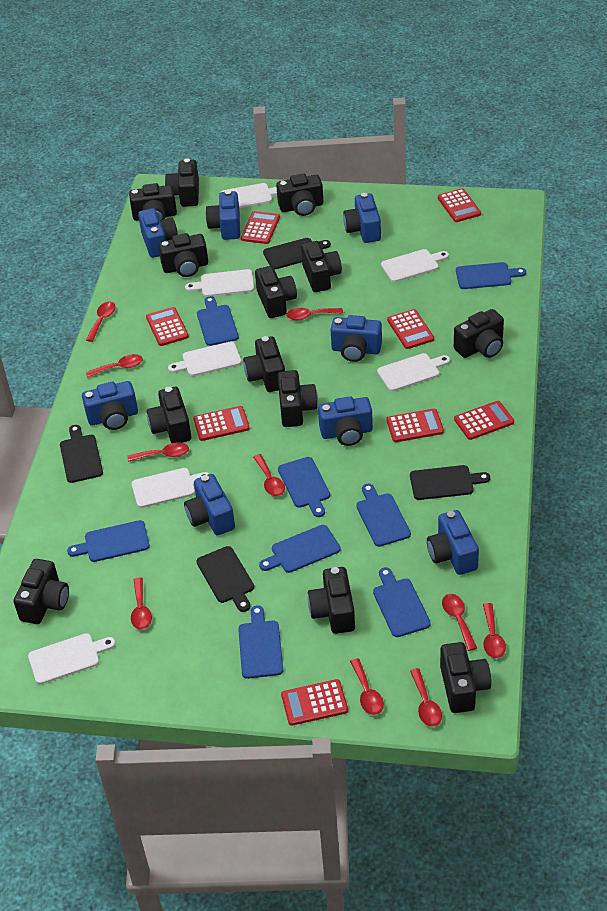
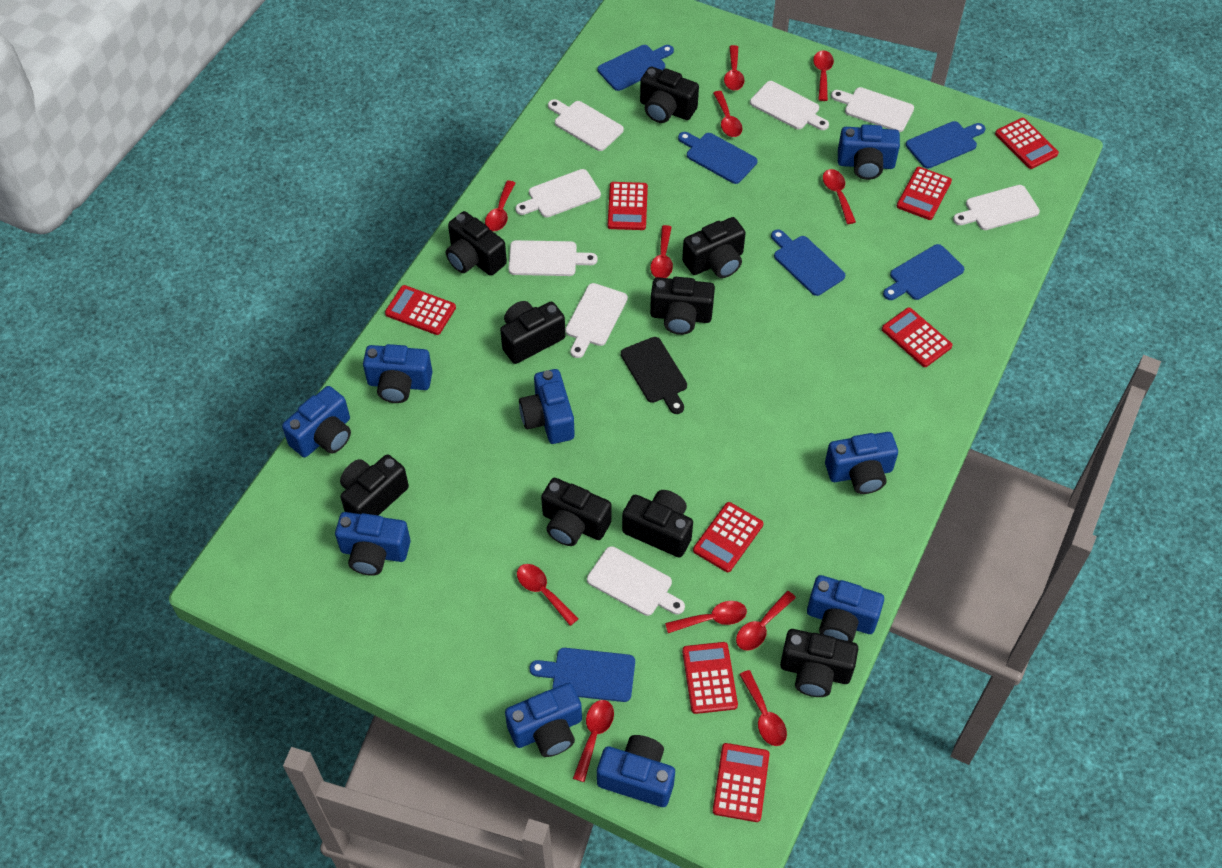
black camera: [14,559,69,624] [129,183,177,221] [147,387,191,443] [158,233,208,277] [165,158,199,207] [243,336,285,392] [255,266,297,318] [276,174,323,216] [277,370,318,427] [301,241,342,292] [308,567,355,634] [440,642,491,713] [454,309,504,358] = 13 -> [340,454,409,516] [446,211,507,276] [500,301,565,364] [541,478,612,546] [622,490,693,558] [640,67,699,123] [650,277,715,335] [682,217,745,278] [780,629,858,697] = 9
black cutting board: [60,425,103,483] [196,546,254,612] [263,238,331,269] [410,465,490,500] = 4 -> [621,337,687,414] = 1
blue camera: [82,381,138,430] [138,208,178,258] [184,474,235,535] [205,190,240,240] [318,396,373,446] [331,315,382,362] [343,193,381,243] [427,510,479,575] = 8 -> [282,386,351,457] [335,512,411,576] [363,344,432,403] [505,683,582,757] [519,369,575,444] [597,735,675,807] [807,575,884,642] [825,432,898,494] [838,124,900,180] = 9
blue cutting board: [67,520,150,562] [197,296,239,346] [238,605,283,679] [259,525,341,573] [278,457,330,517] [356,483,411,547] [373,567,431,637] [456,262,526,289] = 8 -> [530,648,635,702] [598,45,674,91] [678,132,757,184] [771,230,845,296] [883,244,964,300] [906,121,985,169] = 6
red spoon: [86,302,116,342] [86,354,143,378] [128,442,189,462] [131,577,152,630] [253,454,285,496] [286,308,343,320] [350,658,384,715] [410,668,442,727] [442,594,477,651] [483,603,506,658] = 10 -> [485,181,515,231] [517,564,579,626] [573,700,614,782] [650,225,673,278] [665,601,747,633] [713,91,742,137] [724,45,745,90] [736,591,796,651] [739,670,787,746] [813,50,834,101] [823,169,856,224] = 11
white cutting board: [28,633,116,684] [131,468,209,508] [168,342,242,376] [185,269,254,297] [220,183,277,208] [377,353,450,391] [381,249,449,282] = 7 -> [508,240,598,276] [515,169,601,218] [548,99,624,151] [565,283,628,358] [587,546,685,616] [750,81,829,130] [831,87,914,132] [953,185,1040,230] = 8

